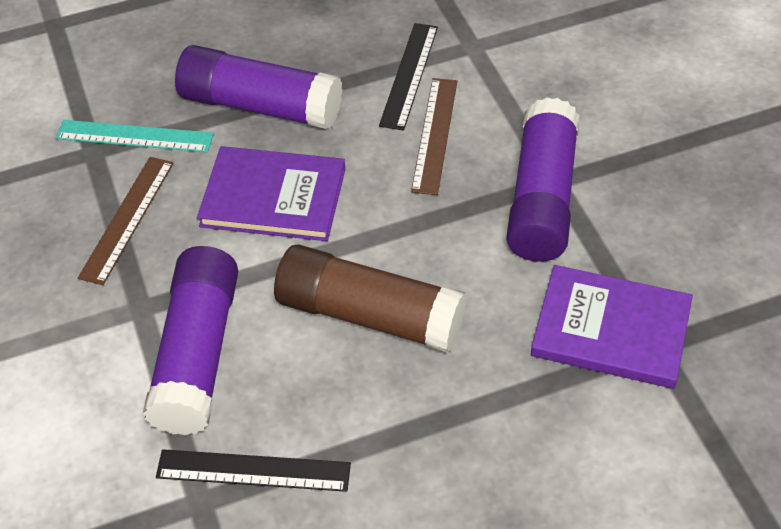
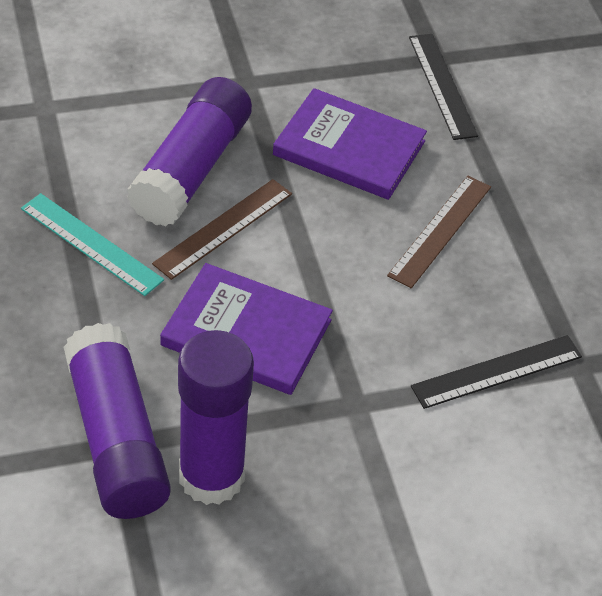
brown glue stick: [274,244,467,353] = 1 -> none = 0

